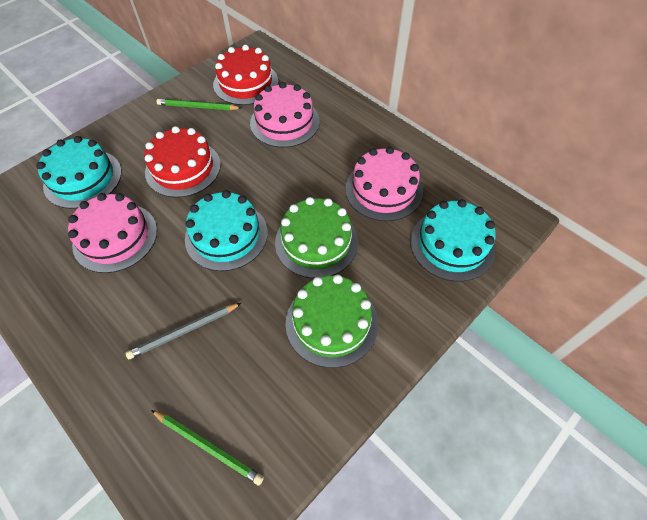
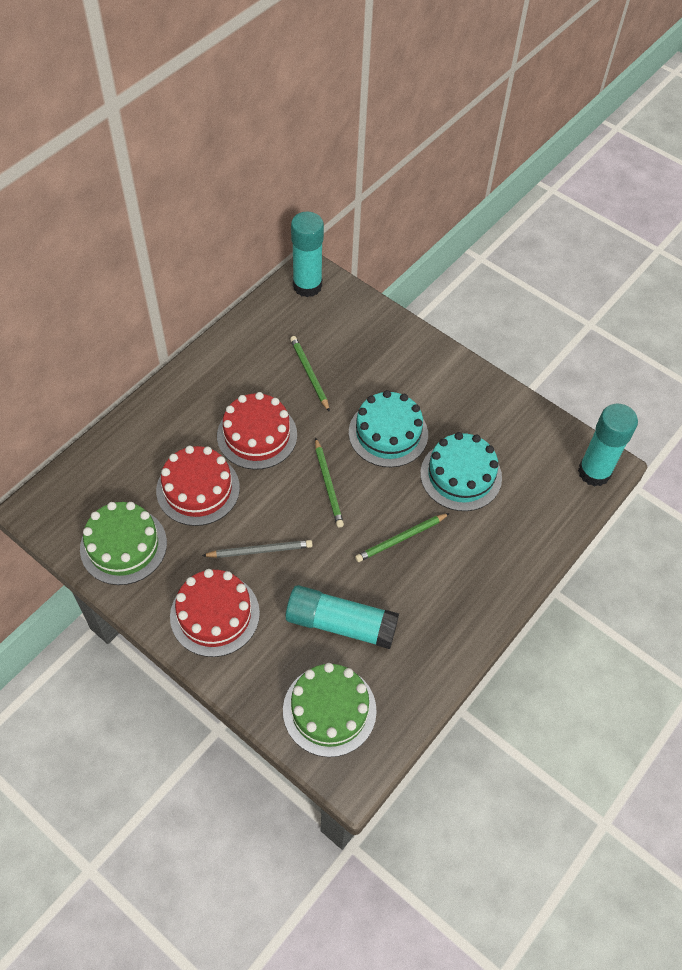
green pencil: [151,410,264,485] [156,99,241,110] = 2 -> [290,336,330,412] [315,438,344,528] [355,513,450,562] = 3
pink cake: [68,193,157,273] [250,82,320,148] [345,147,423,221] = 3 -> none = 0
red cake: [144,126,221,198] [213,45,278,105] = 2 -> [156,446,240,526] [170,569,260,657] [217,392,297,470] = 3
turquoise cake: [36,136,122,209] [185,190,268,271] [410,199,496,282] = 3 -> [349,390,428,468] [420,432,502,511] = 2
turquoise glue stick: none = 0 -> [285,585,399,649] [291,211,324,297] [578,404,638,487] = 3

